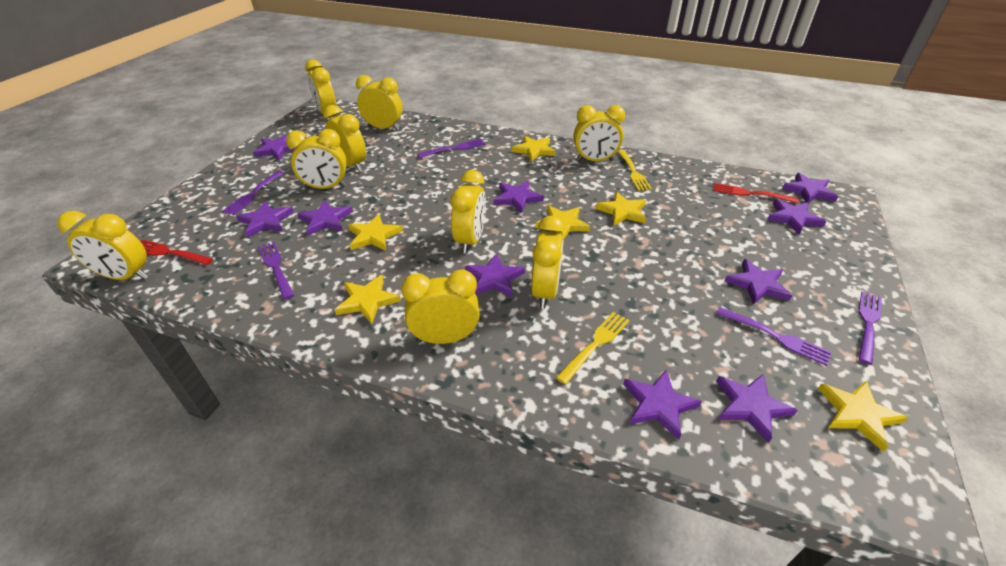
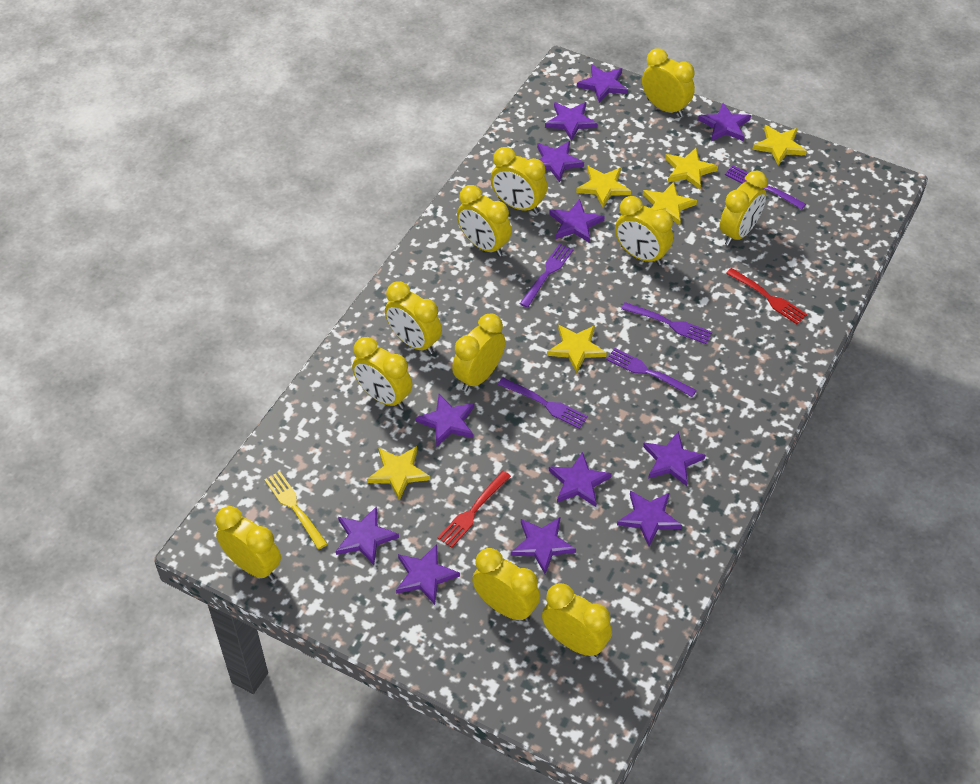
purple star: [237,201,294,238] [253,134,294,160] [297,200,353,236] [465,254,525,297] [494,181,544,213] [624,369,702,439] [716,374,798,443] [725,259,792,305] [767,199,826,234] [782,173,838,203] = 10 -> [336,506,399,565] [396,544,460,605] [415,394,474,447] [511,517,576,574] [537,141,584,182] [545,102,598,141] [549,199,605,243] [549,452,612,507] [577,64,628,103] [617,490,682,546] [643,431,705,486] [698,103,751,141] = 12
yellow clock: [57,211,148,280] [286,129,347,189] [305,59,336,119] [323,105,366,172] [356,75,402,130] [401,269,480,344] [451,170,486,253] [531,215,565,308] [574,105,625,161] = 9 -> [215,506,281,580] [352,337,412,409] [385,281,442,354] [452,313,505,391] [457,185,512,257] [472,548,540,622] [491,147,547,214] [542,583,612,657] [615,196,673,265] [642,48,695,117] [720,171,768,246] = 11
yellow fork: [556,312,630,384] [617,150,652,191] = 2 -> [264,471,328,549] = 1

